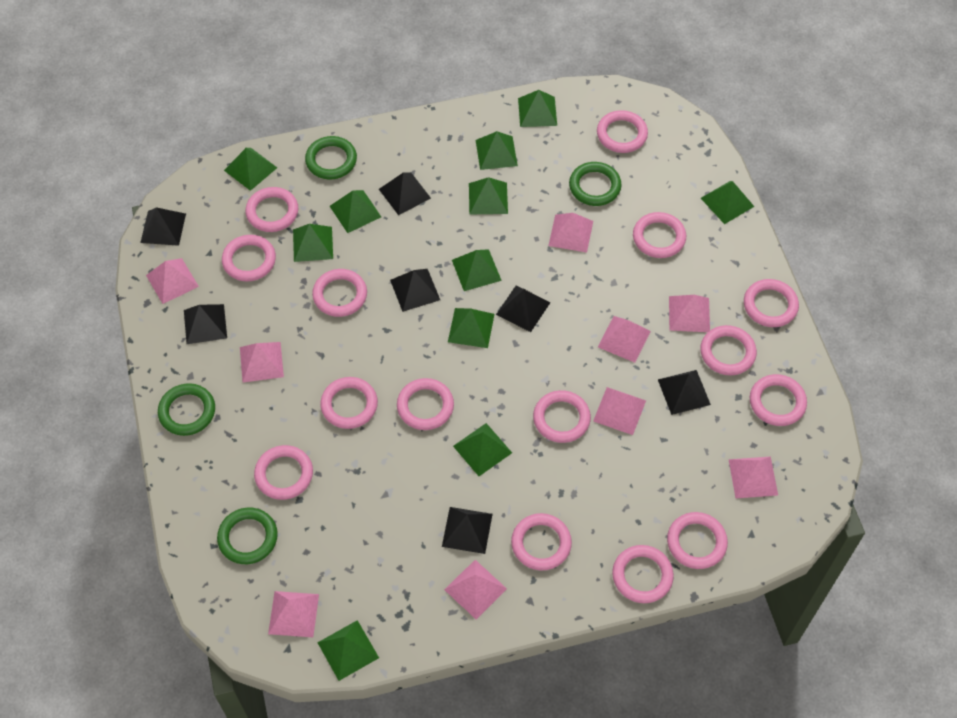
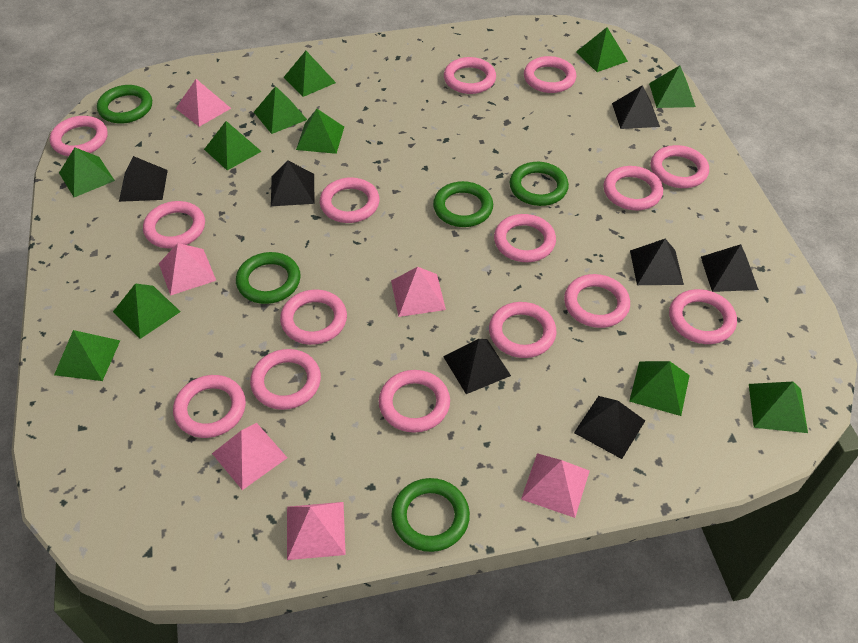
green ring: [158,383,215,436] [217,508,278,564] [305,136,357,179] [569,162,622,206] = 4 -> [97,85,152,124] [236,252,301,304] [391,478,470,552] [433,181,493,227] [509,162,569,206] = 5
pink pyramid: [146,258,199,304] [240,342,284,382] [268,591,319,637] [444,560,507,619] [548,213,593,253] [593,387,646,435] [598,316,651,363] [669,295,710,332] [728,456,778,498] = 9 -> [159,243,216,296] [176,79,231,127] [212,423,287,490] [287,502,346,560] [391,267,446,317] [521,453,590,518] = 6

